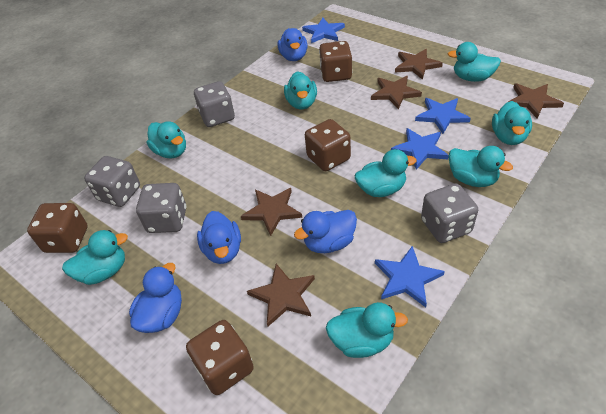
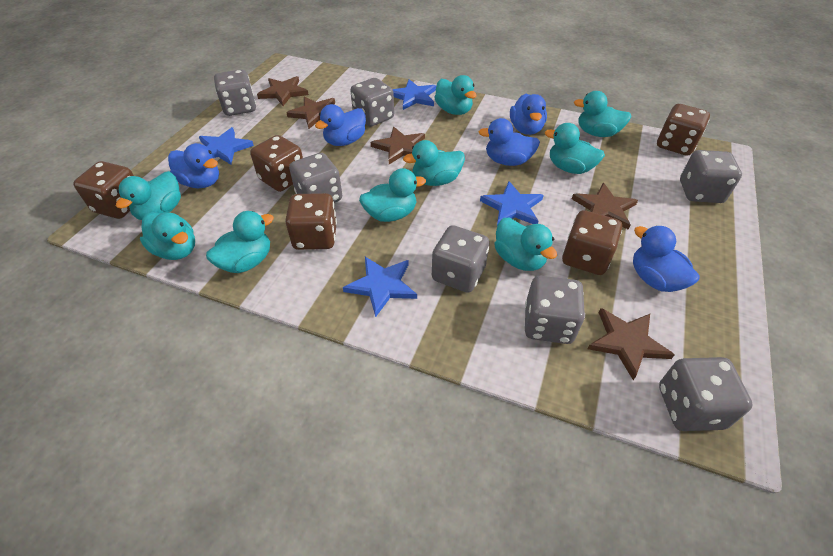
blue duck: [129,263,182,333] [197,211,241,264] [277,28,308,61] [294,210,357,253] = 4 -> [168,143,219,188] [315,104,366,146] [479,118,540,166] [510,94,547,135] [633,226,700,292] = 5
brown dice: [27,203,88,253] [186,320,254,395] [305,119,351,171] [319,41,352,82] = 4 -> [73,161,134,219] [250,135,303,192] [285,193,337,250] [562,210,622,275] [657,104,710,155] = 5
grey dice: [84,156,140,207] [136,183,186,233] [194,81,235,127] [421,184,478,243] = 4 -> [214,69,256,116] [289,153,342,203] [350,78,394,127] [432,225,490,293] [525,276,585,344] [659,357,753,431] [680,150,742,203] = 7
turquoise duck: [62,230,128,285] [147,121,186,158] [284,71,317,109] [326,302,408,358] [355,149,417,197] [448,42,501,82] [448,146,513,187] [492,101,532,145] = 8 -> [116,171,181,220] [140,212,195,260] [206,211,274,273] [359,168,426,222] [403,140,465,186] [434,75,477,115] [494,218,557,271] [545,123,605,174] [574,91,631,137] = 9

